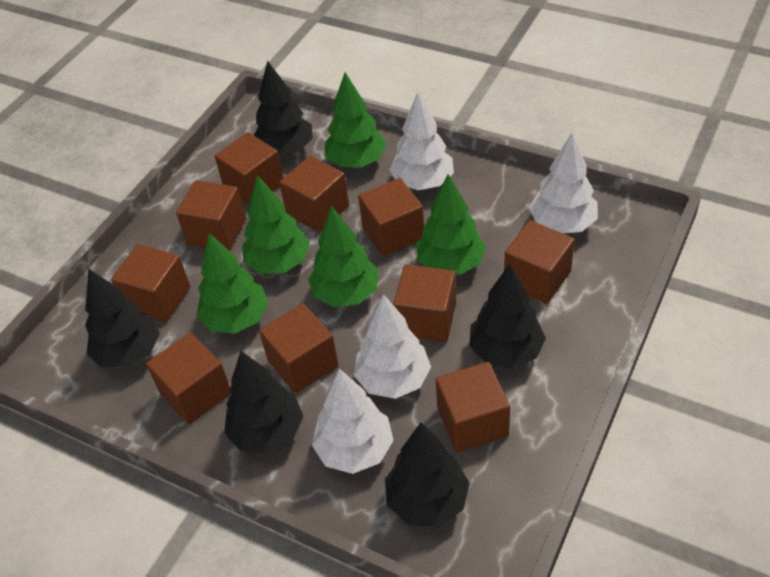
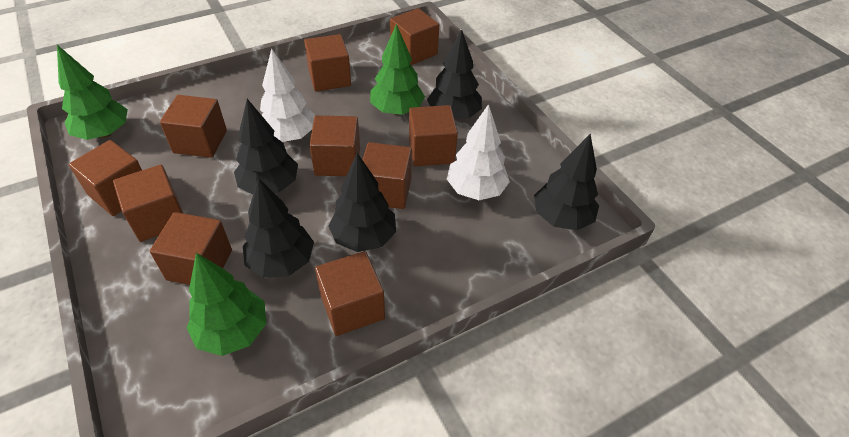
green tree: [196,233,268,334] [242,175,310,274] [308,206,379,307] [325,72,386,168] [416,174,486,275] = 5 -> [57,45,128,140] [187,253,267,356] [370,24,425,115] = 3
white tree: [312,369,394,474] [354,294,431,399] [389,92,454,190] [529,133,598,233] = 4 -> [260,48,315,142] [447,104,510,200] = 2

